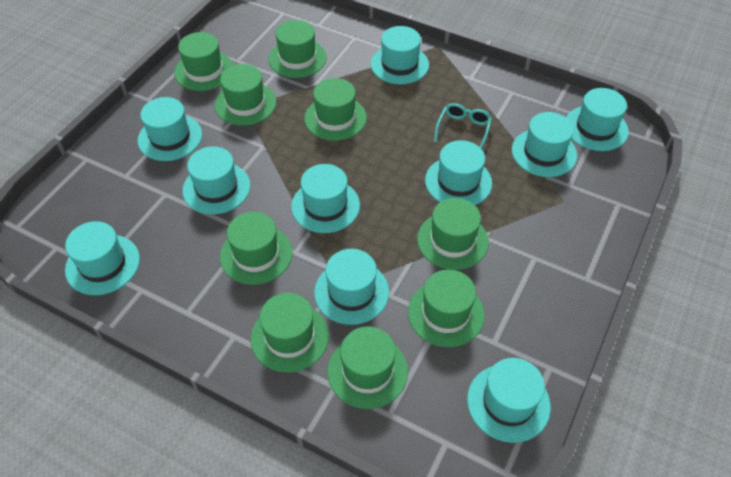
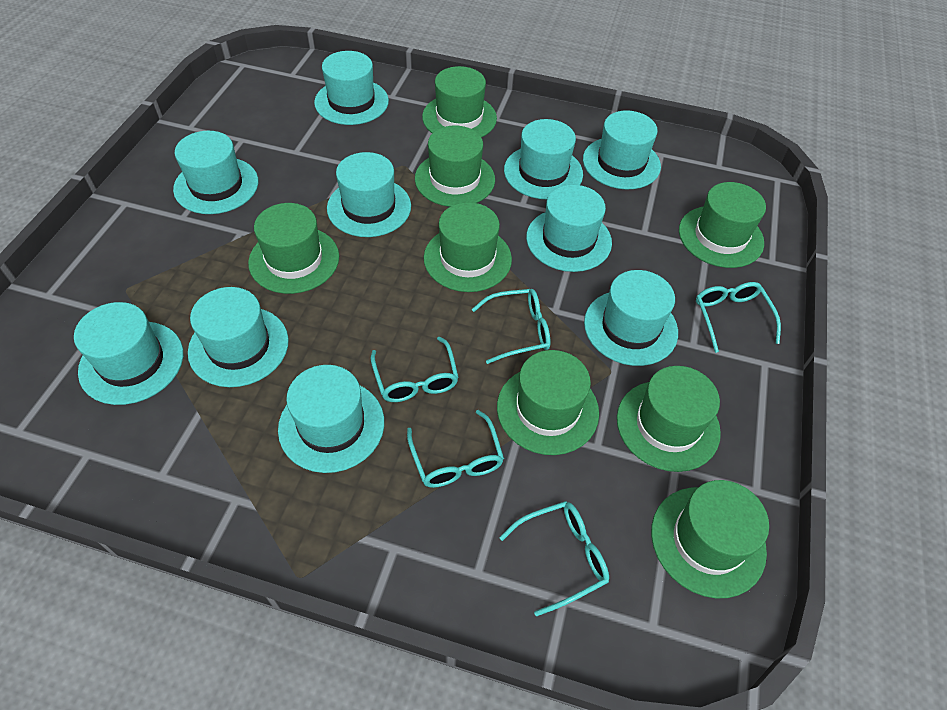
green hat: [174,32,234,91] [215,64,276,126] [220,212,292,285] [251,293,329,373] [268,20,327,78] [304,78,367,141] [328,326,408,409] [408,270,485,347] [417,198,489,270] = 9 -> [248,203,339,294] [415,125,495,207] [422,66,497,137] [424,202,512,292] [497,350,599,455] [617,366,721,472] [651,480,769,598] [679,182,766,268] = 8
turquoise glasses: [434,103,492,149] = 1 -> [371,337,459,402] [407,410,504,488] [472,289,550,364] [499,501,609,616] [696,282,781,353] = 5

